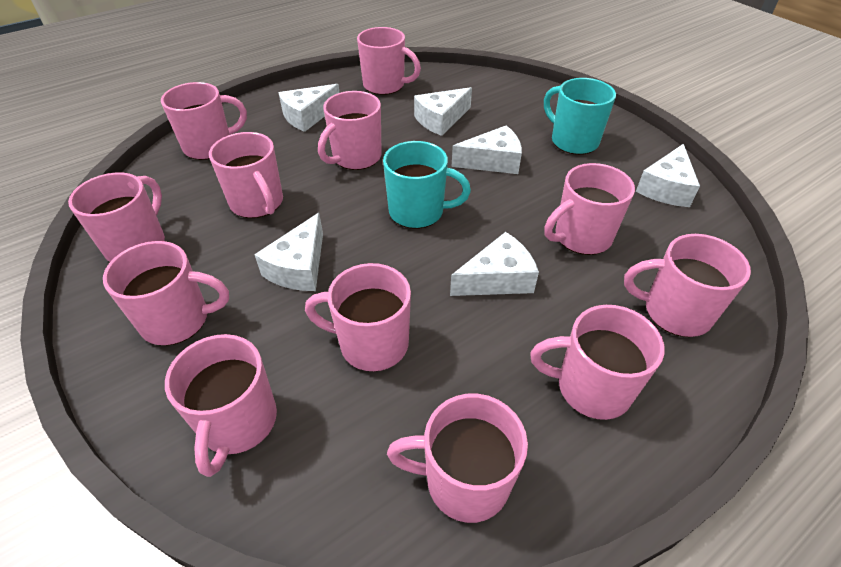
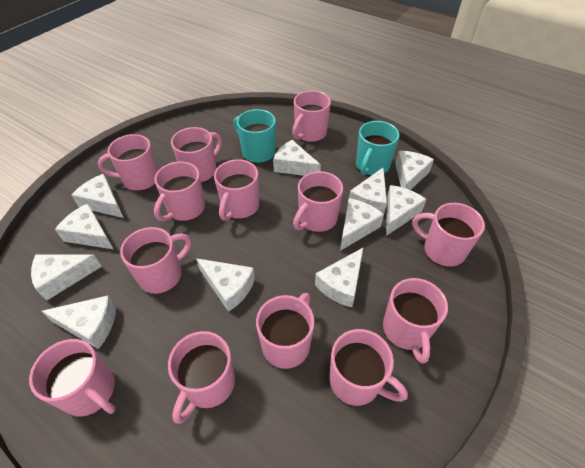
pink mug: [68,172,165,262] [103,241,229,346] [161,82,247,160] [165,334,277,477] [209,132,283,218] [305,263,411,372] [318,91,382,170] [357,27,421,95] [387,394,528,523] [530,305,665,420] [544,163,635,255] [624,234,751,337] = 12 -> [29,339,116,417] [98,134,158,191] [120,227,191,294] [154,161,205,222] [168,331,235,424] [171,127,222,183] [214,159,259,221] [256,293,315,369] [292,90,331,142] [293,171,343,232] [329,329,408,406] [383,278,448,364] [412,203,485,267] = 13
white cheese: [254,213,323,291] [279,84,340,132] [414,87,472,136] [450,232,539,296] [452,126,522,174] [636,144,700,207] = 6 -> [31,254,102,301] [41,296,116,349] [55,204,113,249] [72,174,124,218] [196,258,255,312] [273,140,321,176] [315,248,363,307] [340,198,384,251] [349,168,387,214] [386,185,427,236] [395,151,434,190] = 11

